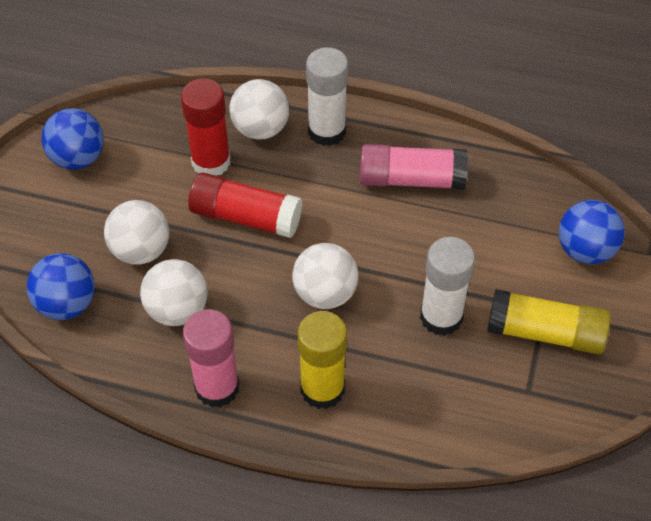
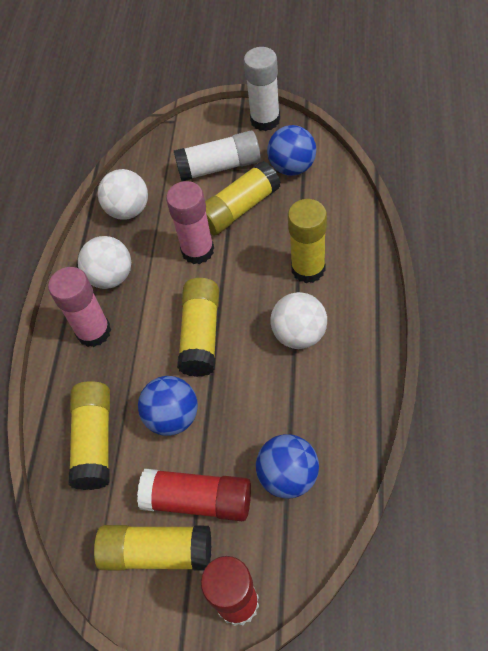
white ball: [104,200,169,265] [140,259,208,326] [229,79,289,140] [292,243,358,309] = 4 -> [78,236,131,289] [98,169,148,220] [270,292,327,349] = 3
yellow glue stick: [297,311,347,409] [487,289,611,354] = 2 -> [69,381,110,490] [94,525,211,570] [177,278,219,377] [205,161,280,235] [288,199,327,283] = 5

